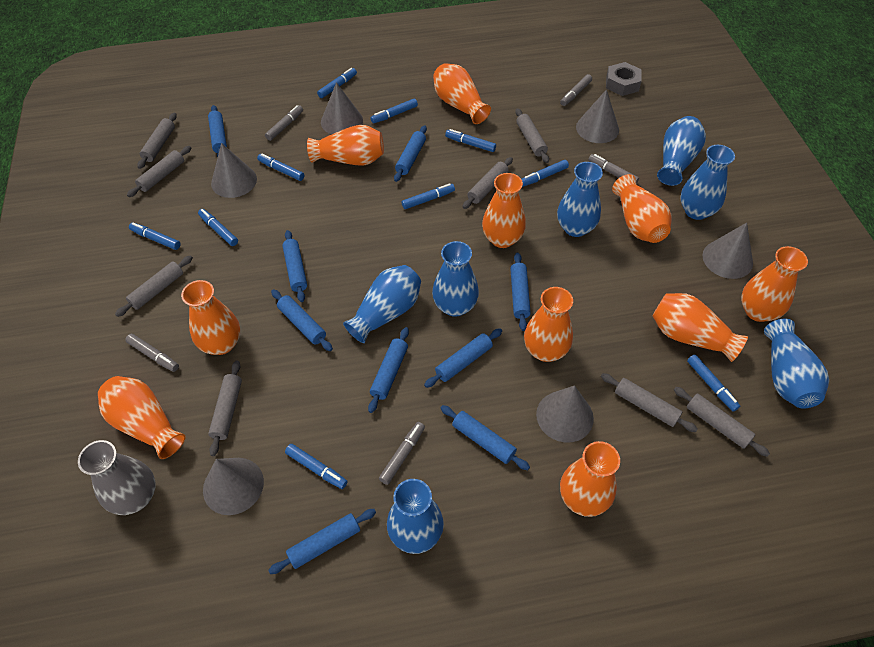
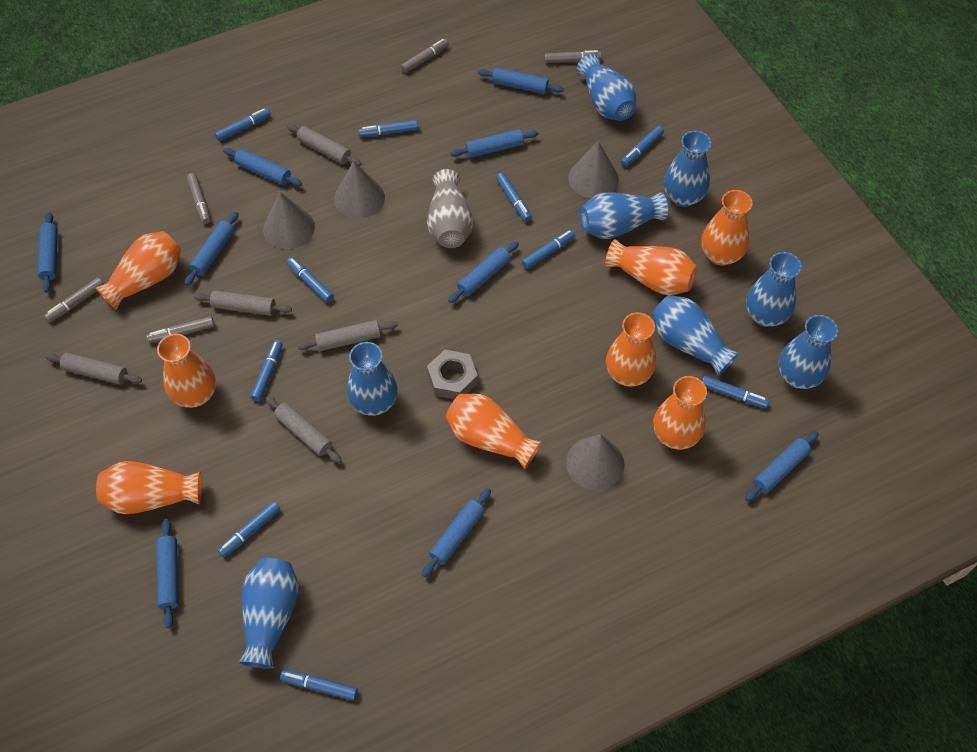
blue vase: [343,265,421,343] [387,479,444,554] [432,241,479,317] [557,162,603,237] [657,116,706,186] [680,145,735,220] [764,319,829,408] = 7 -> [238,558,299,669] [347,342,398,416] [576,54,636,121] [580,192,668,239] [652,295,739,376] [664,131,711,207] [746,252,801,327] [778,315,838,389] = 8
grey cone: [203,458,264,515] [211,143,257,198] [321,82,363,134] [536,386,594,443] [576,89,619,143] [702,223,753,279] = 6 -> [263,192,315,249] [334,161,385,218] [566,434,624,490] [568,141,619,198] = 4
grey rolling pin: [115,255,193,317] [127,146,191,197] [137,113,177,169] [208,360,242,456] [462,157,513,209] [515,108,549,163] [601,373,698,432] [674,387,770,457] = 8 -> [45,352,142,385] [194,290,292,316] [265,396,342,463] [287,124,362,166] [297,320,398,351] = 5
orange vase: [98,376,186,459] [181,280,240,355] [307,125,384,166] [433,63,491,124] [482,173,526,248] [524,287,573,362] [560,441,620,517] [612,174,672,243] [652,293,748,362] [741,246,808,322] = 10 -> [95,231,181,310] [96,461,202,514] [157,334,216,408] [446,394,542,469] [605,239,697,295] [606,312,656,387] [653,376,707,449] [702,190,753,266] = 8

